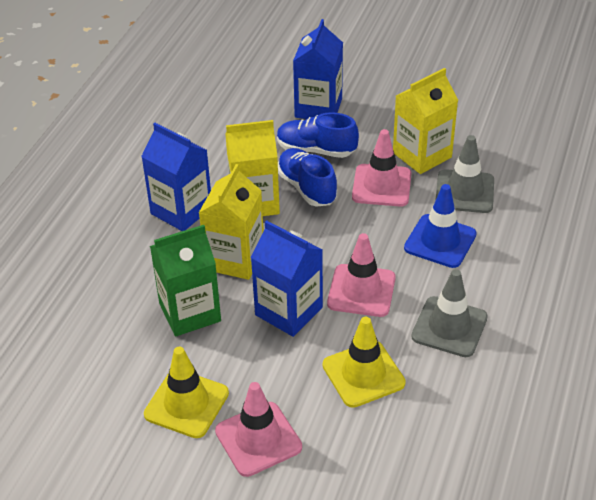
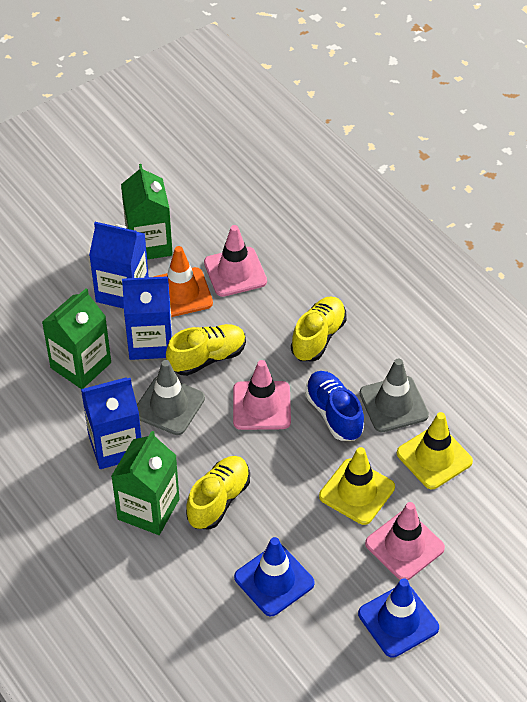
blue shoe: [277,112,359,158] [278,148,337,207] = 2 -> [305,371,364,441] = 1
blue traffic cone: [404,184,477,268] = 1 -> [234,537,315,616] [358,578,439,658] = 2
green carton: [150,225,221,337] = 1 -> [42,288,111,389] [111,431,179,535] [121,164,173,259] = 3
orange traffic cone: none = 0 -> [154,246,213,317] = 1
yellow carton: [199,164,264,280] [225,120,280,216] [393,68,458,174] = 3 -> none = 0
yellow shoe: none = 0 -> [166,324,246,376] [186,456,250,529] [291,296,347,361] = 3

